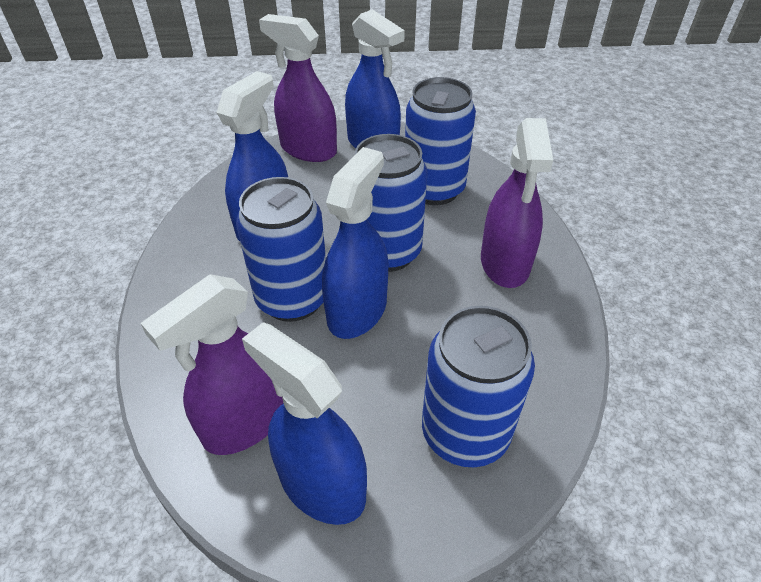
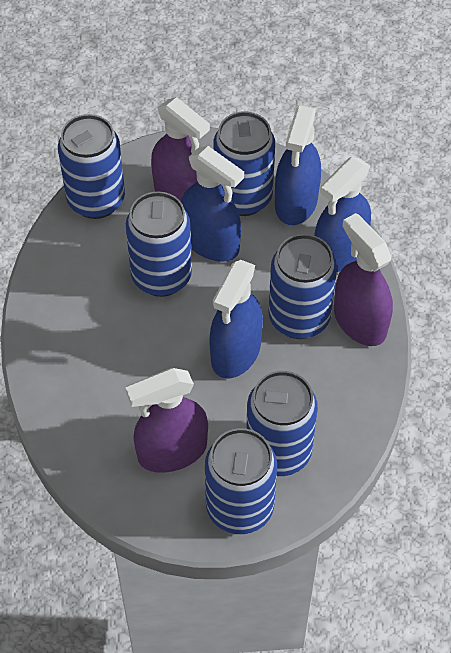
blue can: [236,177,326,322] [355,134,428,272] [405,77,476,205] [422,306,535,467] = 4 -> [58,114,125,219] [126,191,192,297] [205,428,277,534] [213,111,275,216] [246,371,318,476] [268,234,337,339] = 6

